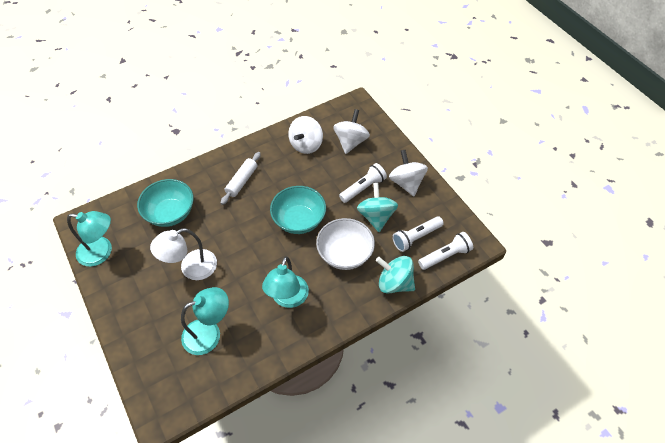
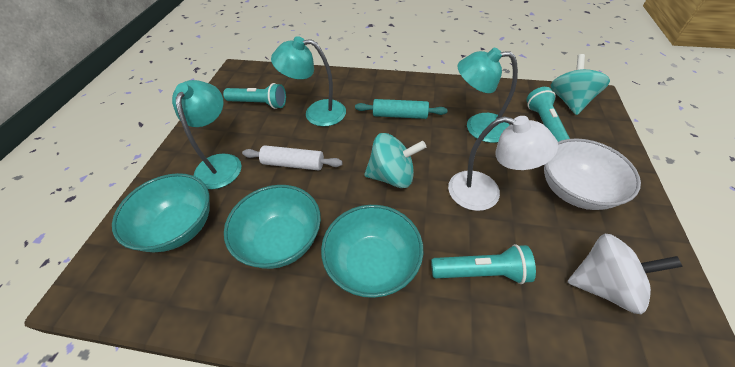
turquoise bowl: [137,179,194,227] [270,186,326,234] = 2 -> [112,173,210,252] [224,185,321,269] [321,205,424,298] = 3
turquoise flashlight: none = 0 -> [223,83,286,109] [431,244,536,284] [526,87,570,142] = 3
turquoise rolling pin: none = 0 -> [355,99,447,119] = 1
white flashlight: [339,163,387,203] [392,216,444,252] [418,232,473,270] = 3 -> none = 0
white spinning top: [288,116,323,154] [333,109,370,154] [389,150,428,196] = 3 -> [568,234,683,314] = 1

